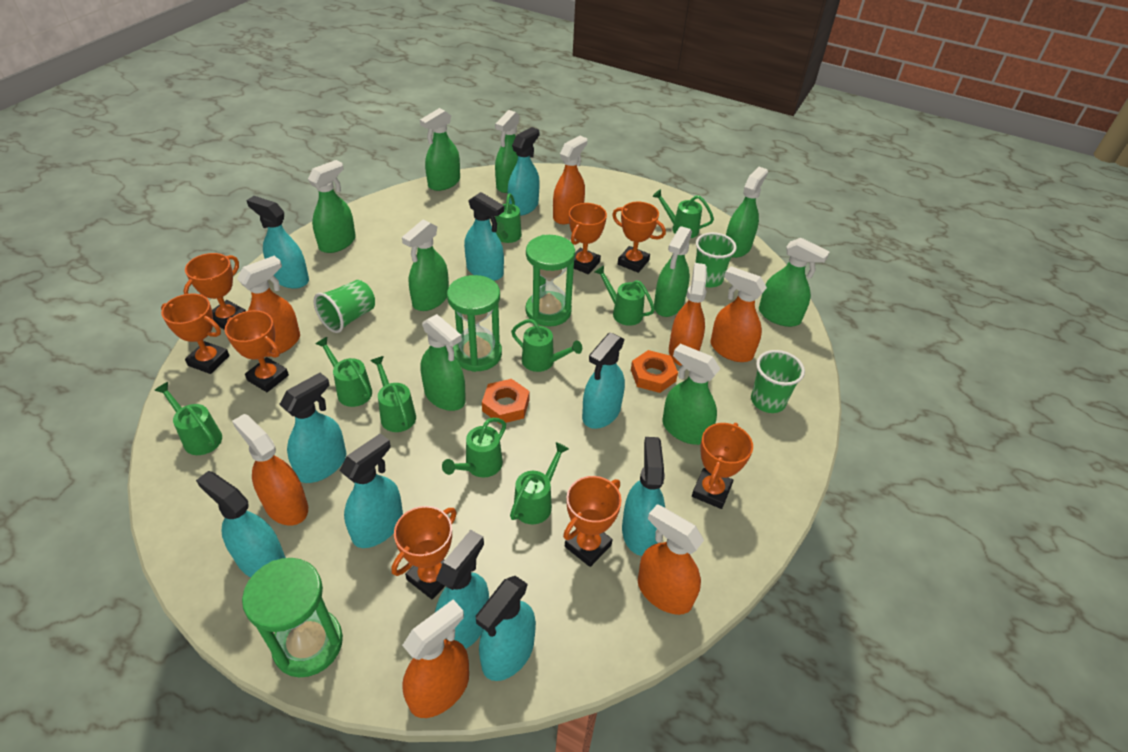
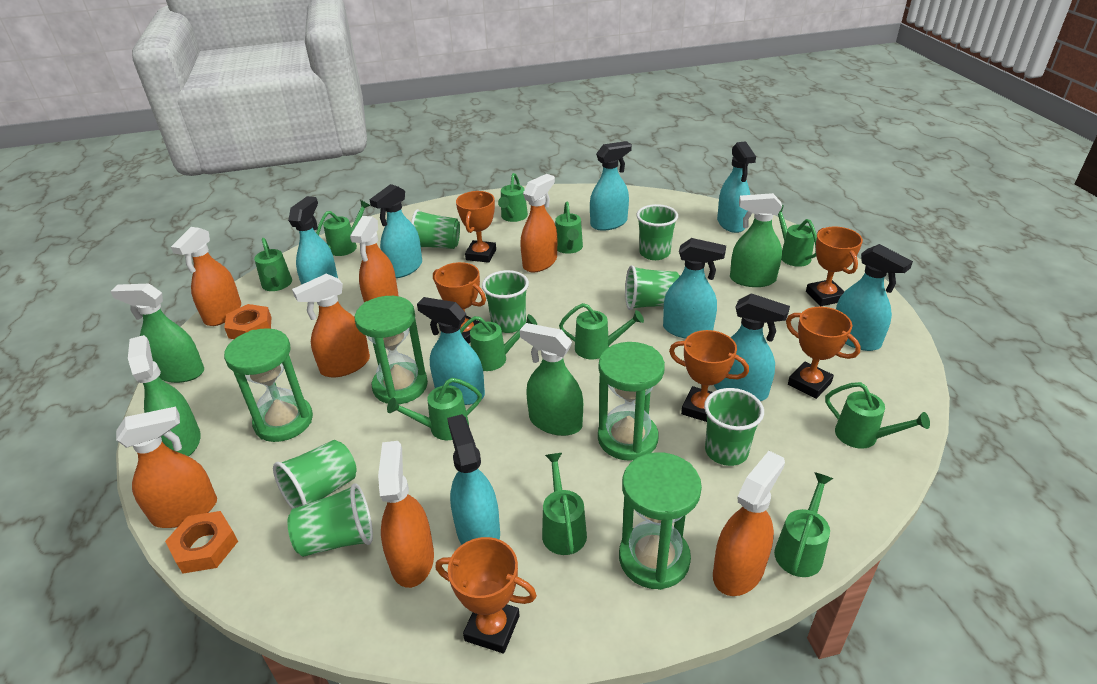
green cup: [314,280,375,333] [695,232,737,287] [751,350,805,413] = 3 -> [273,440,357,509] [287,483,373,557] [411,209,460,249] [482,270,529,333] [625,265,680,310] [637,204,678,260] [704,388,764,466] = 7
green hourglass: [242,558,343,677] [447,275,502,372] [526,235,575,327] = 3 -> [224,328,313,442] [355,296,428,404] [598,342,665,461] [619,452,702,590] = 4
green spray bottle: [308,160,356,253] [402,220,449,311] [420,108,460,191] [420,314,466,411] [495,110,520,193] [654,226,692,317] [662,344,720,445] [726,167,768,258] [759,238,830,327] = 9 -> [110,284,204,383] [128,335,201,456] [520,323,583,436] [730,193,782,287] = 4
green watering can: [154,382,222,455] [315,337,372,407] [370,356,416,432] [442,418,506,477] [495,193,522,243] [510,442,569,524] [511,319,582,372] [595,265,655,326] [653,189,714,238] = 9 -> [254,238,292,291] [316,200,370,256] [387,378,482,440] [460,314,537,371] [498,173,528,222] [542,453,587,555] [555,202,583,254] [559,303,644,359] [774,472,833,577] [778,205,817,267] [825,382,930,449] = 11
orange trophy: [161,293,230,374] [183,253,246,330] [225,310,289,392] [391,506,457,599] [563,476,622,567] [569,203,607,274] [612,202,666,273] [692,423,753,509] = 8 -> [433,262,486,344] [436,537,537,653] [456,191,496,263] [669,330,749,422] [786,307,861,399] [806,227,863,306] = 6
turquoise spray bottle: [196,471,286,577] [246,196,309,289] [279,373,346,483] [339,433,403,548] [435,530,489,649] [464,192,504,281] [476,576,536,681] [508,127,540,216] [582,332,625,429] [622,437,665,556] = 10 -> [288,196,338,285] [369,184,422,278] [417,297,485,405] [447,414,500,545] [590,141,632,231] [663,238,726,339] [714,293,790,401] [717,141,756,233] [836,244,913,351] = 9

